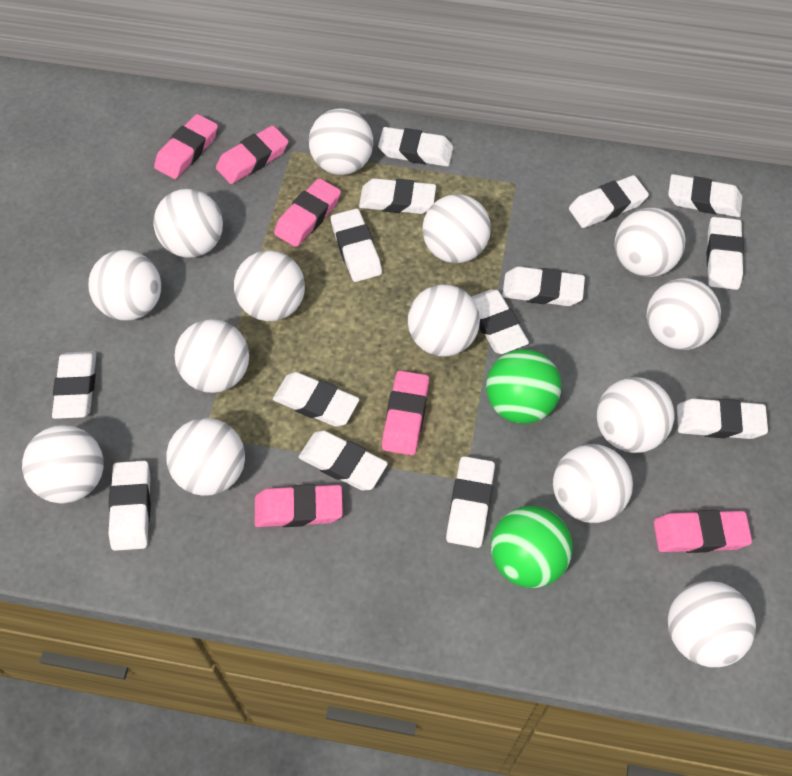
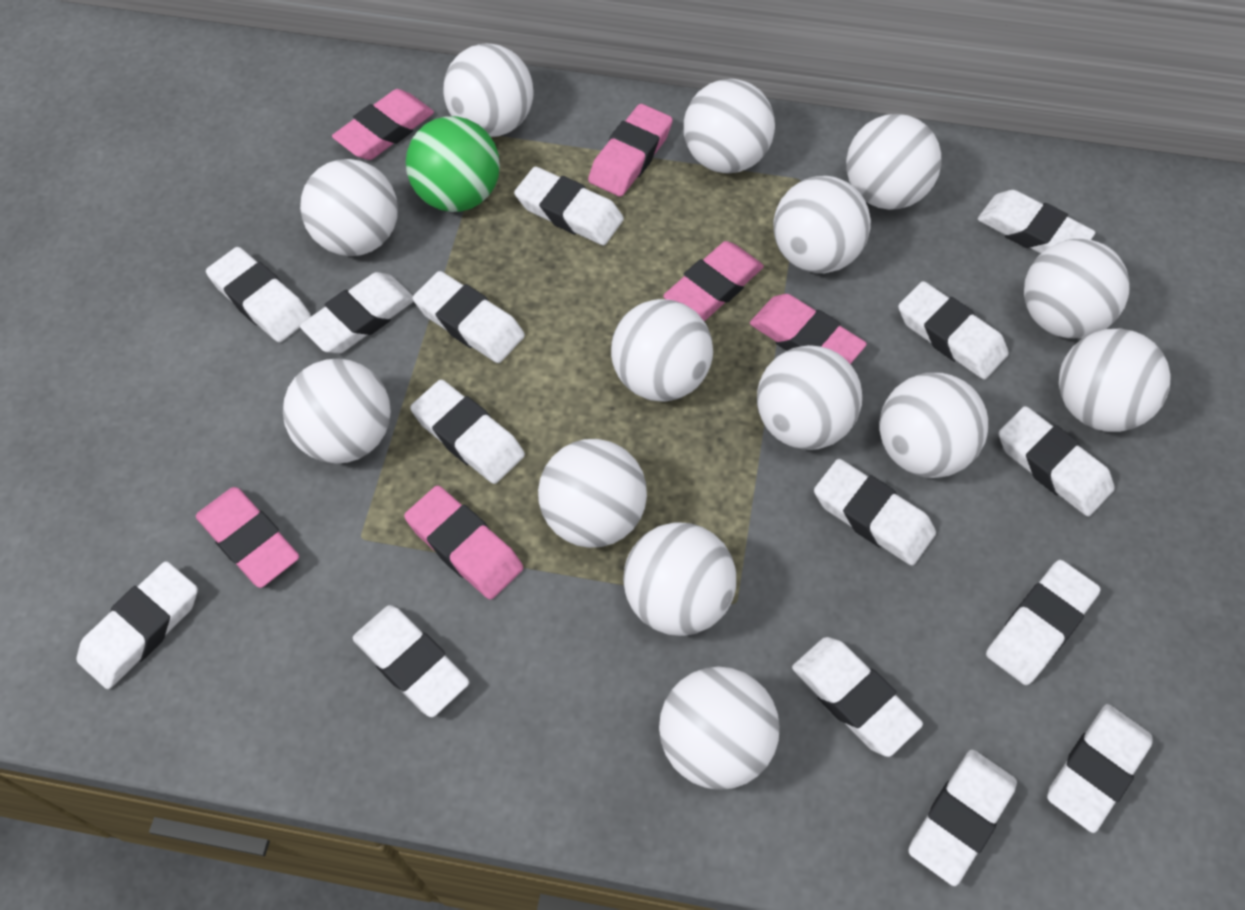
green ball: [486,349,561,424] [491,506,573,588] = 2 -> [406,116,500,212] = 1
white eraser: [52,351,96,419] [108,461,151,551] [273,372,359,427] [299,430,388,490] [331,209,382,282] [359,178,436,214] [378,127,454,166] [446,456,495,548] [472,289,529,354] [502,266,585,306] [569,175,649,228] [668,174,742,217] [677,399,768,439] [707,217,744,290] = 14 -> [77,561,198,689] [206,247,311,342] [300,272,414,354] [353,605,469,717] [410,380,525,484] [413,271,525,363] [514,167,624,245] [792,637,923,757] [814,459,936,566] [898,281,1009,380] [909,749,1017,886] [978,190,1095,254] [986,560,1101,685] [998,406,1115,517] [1047,704,1152,833] = 15

